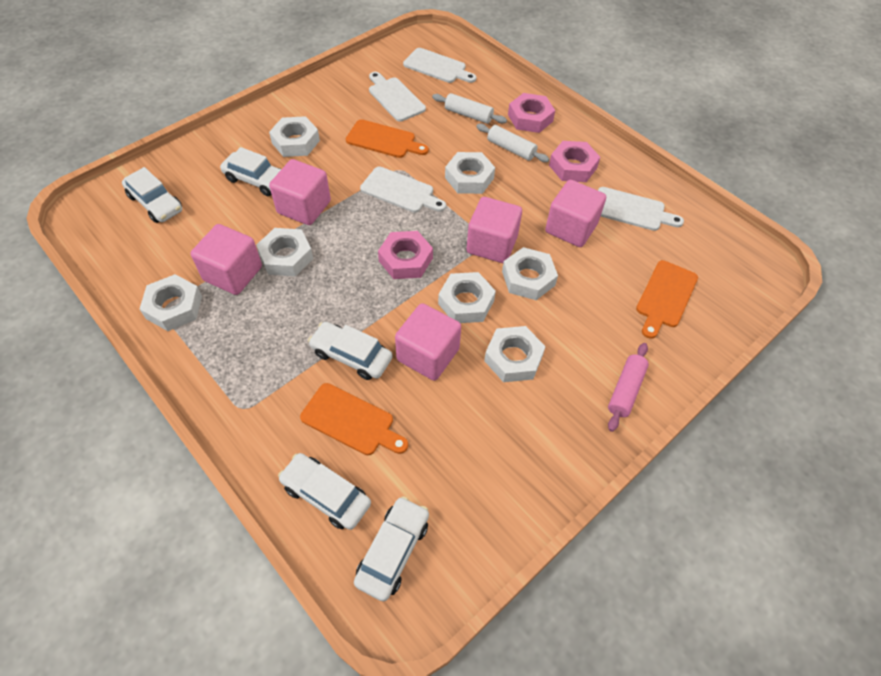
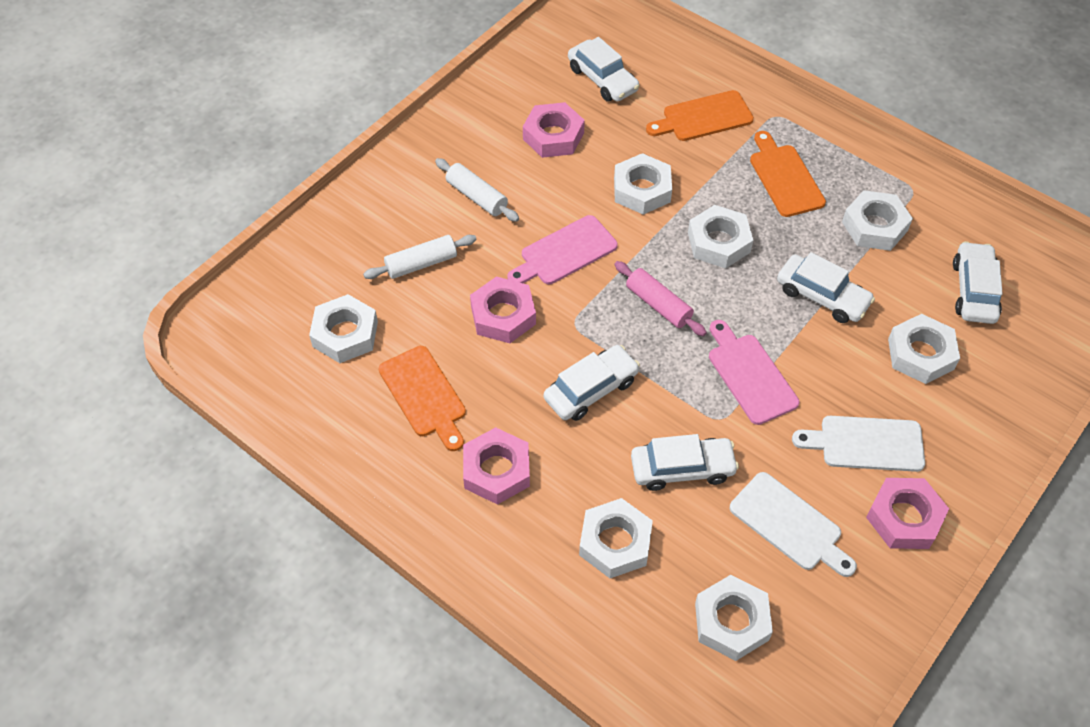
pink cube: [191,224,262,295] [269,159,331,225] [395,303,461,381] [467,197,522,263] [545,180,606,247] = 5 -> none = 0
pink cutting board: none = 0 -> [508,215,618,284] [709,320,800,425] = 2
pink nut: [378,231,433,279] [508,93,555,133] [549,141,600,182] = 3 -> [463,427,530,505] [470,276,536,343] [523,102,585,158] [866,478,949,549] = 4
white cutting board: [360,167,446,213] [369,72,426,122] [403,48,476,83] [598,187,684,231] = 4 -> [730,472,857,577] [792,416,925,472] = 2

